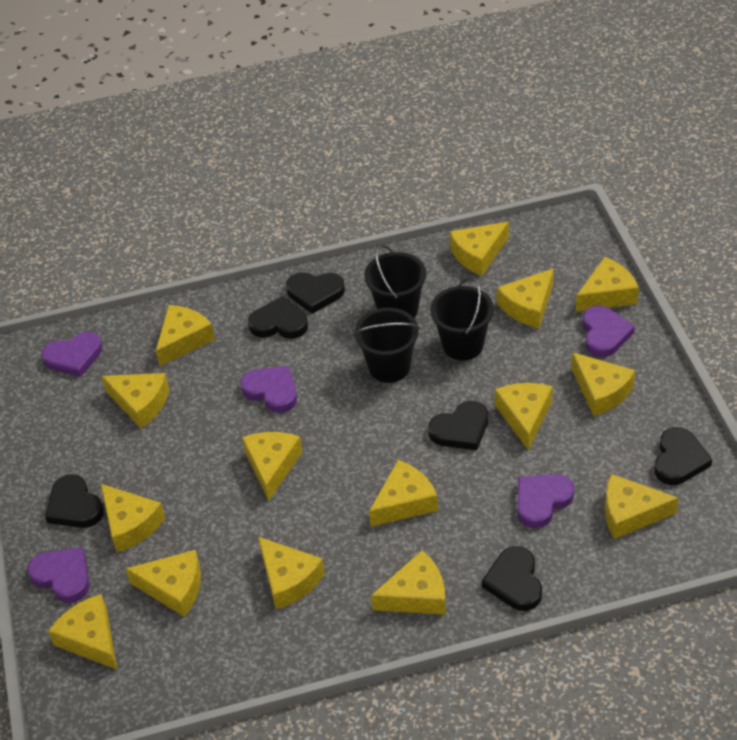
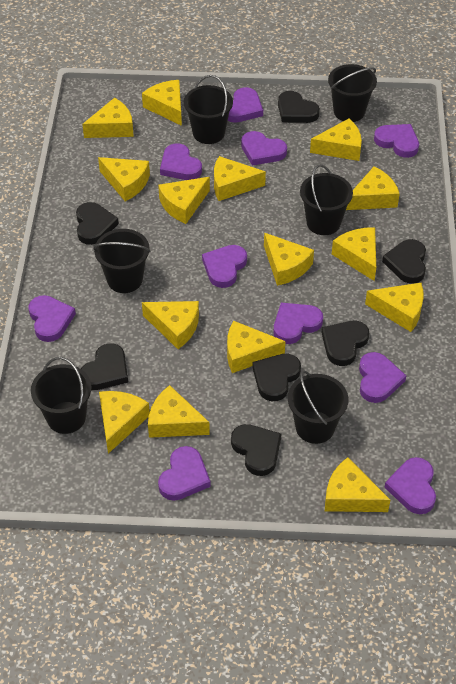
black bucket: [353,308,420,383] [364,245,426,318] [430,277,494,361] = 3 -> [31,357,91,434] [93,229,151,293] [184,75,233,144] [288,370,348,444] [300,164,353,235] [328,64,377,122] = 6
black heart: [45,474,104,528] [248,296,308,339] [286,272,345,314] [428,401,488,450] [482,546,542,611] [654,427,712,485] = 6 -> [76,202,119,245] [81,343,128,390] [231,424,281,476] [252,354,301,401] [278,91,320,123] [322,321,369,366] [382,239,426,284] = 7
purple heart: [27,547,90,603] [41,332,102,377] [241,366,297,413] [517,474,574,528] [582,305,635,357] = 5 -> [29,295,76,342] [158,446,211,501] [160,143,202,180] [202,245,247,288] [228,87,263,123] [241,131,287,166] [274,303,323,344] [359,352,406,403] [374,124,419,158] [384,457,436,514] = 10

